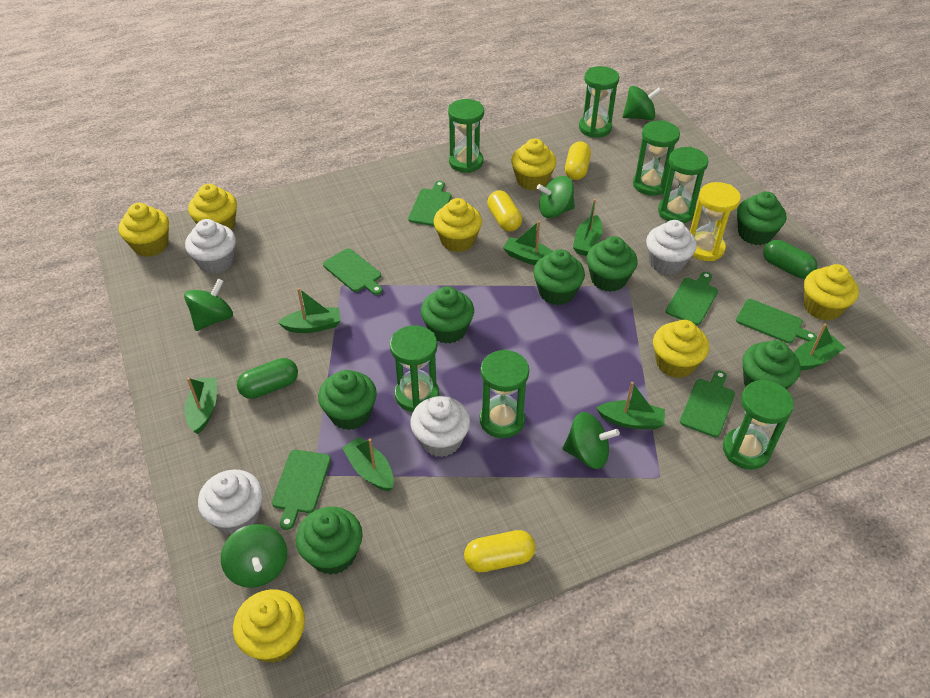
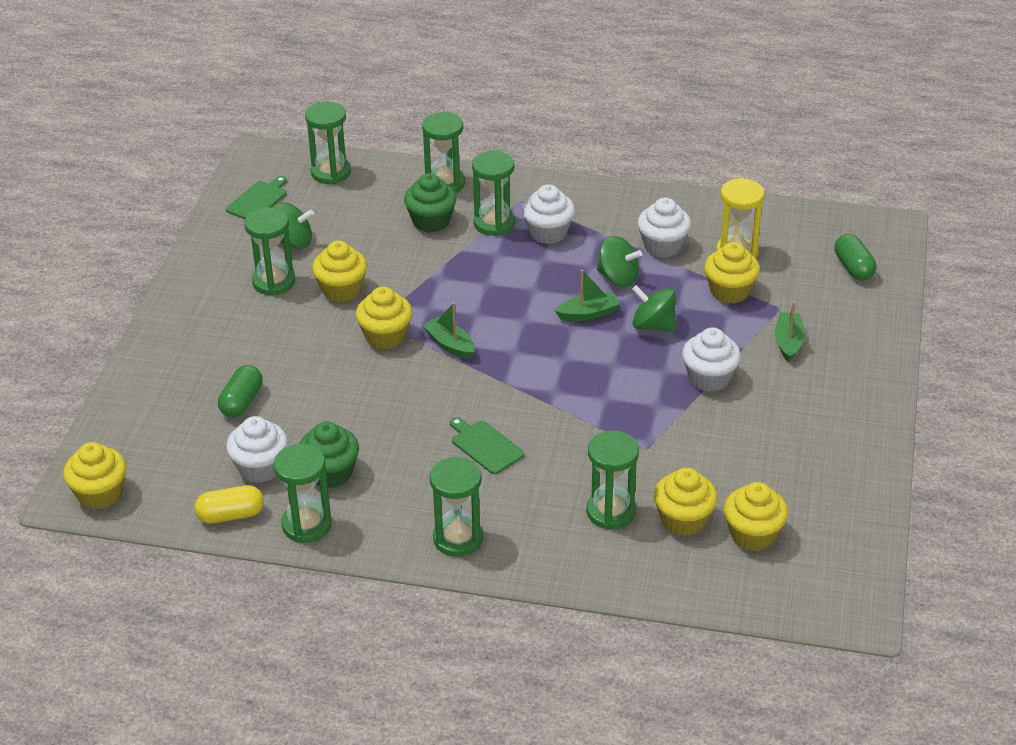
green boat: [184,378,217,434] [278,288,341,333] [342,437,394,491] [503,221,553,265] [573,199,603,256] [596,382,665,429] [794,324,845,371] = 7 -> [423,302,475,359] [555,270,620,321] [775,301,805,362] = 3
green cupcake: [296,507,363,575] [318,370,377,430] [421,286,474,344] [533,249,585,305] [587,236,638,292] [737,191,786,245] [742,340,801,389] = 7 -> [299,421,359,488] [404,173,457,232] = 2
green cutting board: [272,450,331,530] [323,248,383,295] [408,181,451,226] [666,272,718,325] [680,370,735,437] [736,299,817,343] = 6 -> [226,176,287,219] [450,417,524,474] = 2
green spinning top: [184,279,233,331] [221,524,287,588] [537,176,575,218] [562,412,620,469] [623,86,661,120] = 5 -> [274,202,314,249] [597,236,642,287] [632,285,676,332] = 3
yellow capsule: [464,530,536,572] [487,190,522,232] [565,141,591,180] = 3 -> [194,485,264,524] = 1
yellow cupcake: [119,203,169,257] [188,184,237,230] [233,589,305,663] [434,198,482,252] [511,139,556,190] [653,320,709,378] [804,264,859,321] = 7 -> [63,442,126,509] [312,241,367,302] [356,287,412,349] [654,468,718,536] [704,242,760,303] [724,482,788,551] = 6

